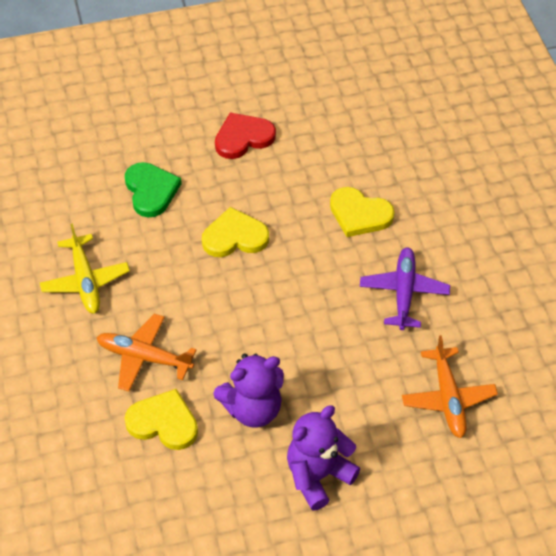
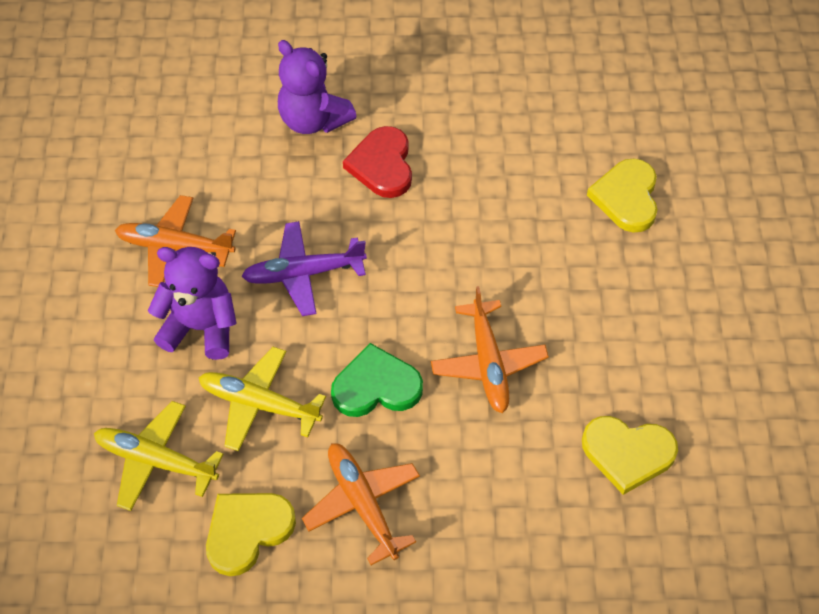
orange plane: [96,314,196,392] [402,335,498,438] = 2 -> [115,195,236,287] [302,443,420,565] [431,286,549,413] = 3
yellow plane: [40,224,130,314] = 1 -> [94,401,224,511] [199,347,326,451] = 2

